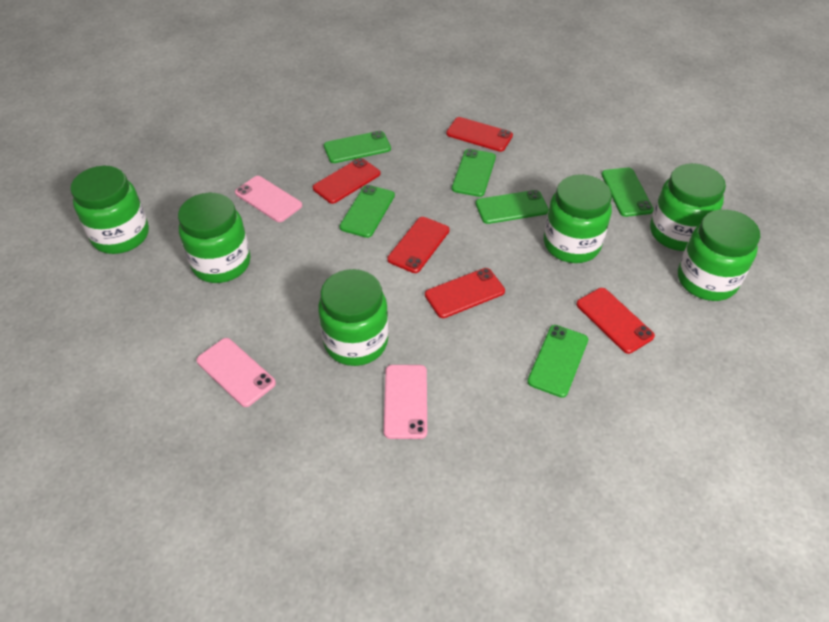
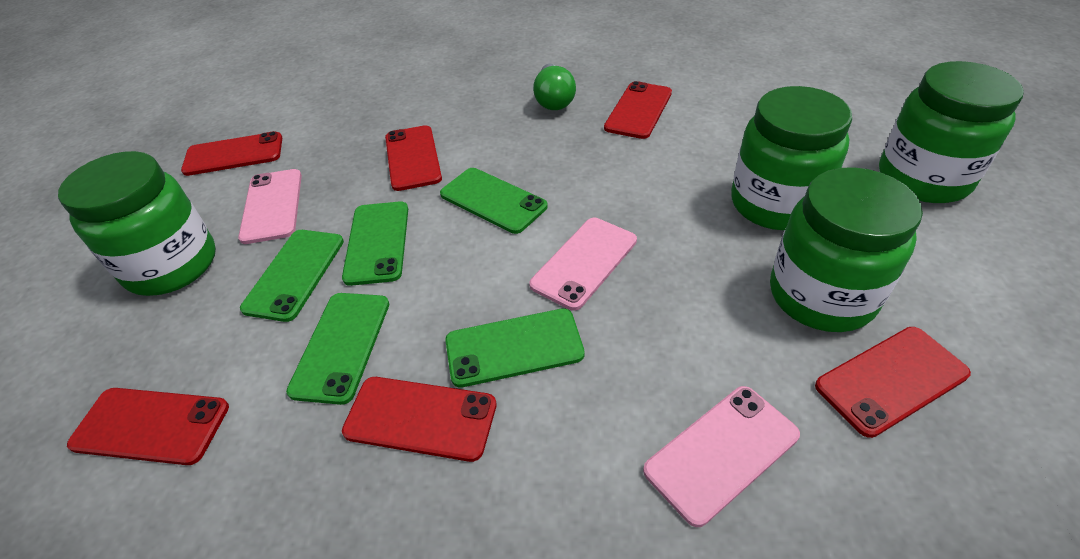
green jar: [70,166,149,254] [178,193,250,283] [318,269,389,366] [544,174,612,263] [650,163,726,251] [678,209,760,301] = 6 -> [58,151,216,296] [731,86,852,230] [770,167,923,332] [879,61,1024,203] = 4
green light bulb: none = 0 -> [533,64,576,110] = 1
green phone: [324,131,391,163] [339,185,395,238] [452,149,496,197] [476,190,549,224] [527,325,588,398] [601,167,654,217] = 6 -> [240,230,344,322] [286,293,389,405] [342,201,408,286] [440,168,548,234] [445,308,585,388] = 5
red phone: [313,158,380,204] [387,217,450,273] [425,268,505,318] [446,117,513,152] [576,288,655,354] = 5 -> [67,388,229,465] [181,131,282,176] [342,377,497,462] [385,125,442,191] [604,81,672,139] [815,327,971,438] = 6

